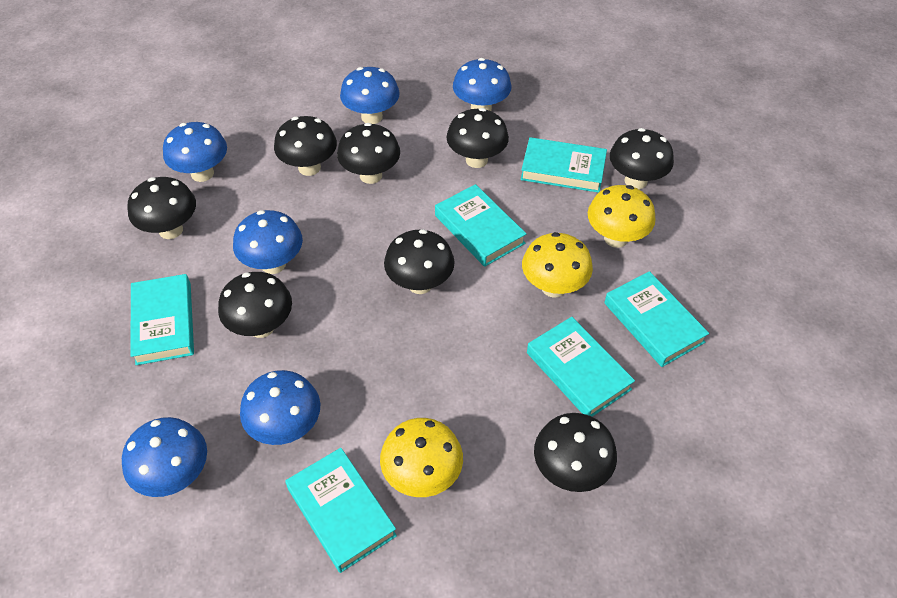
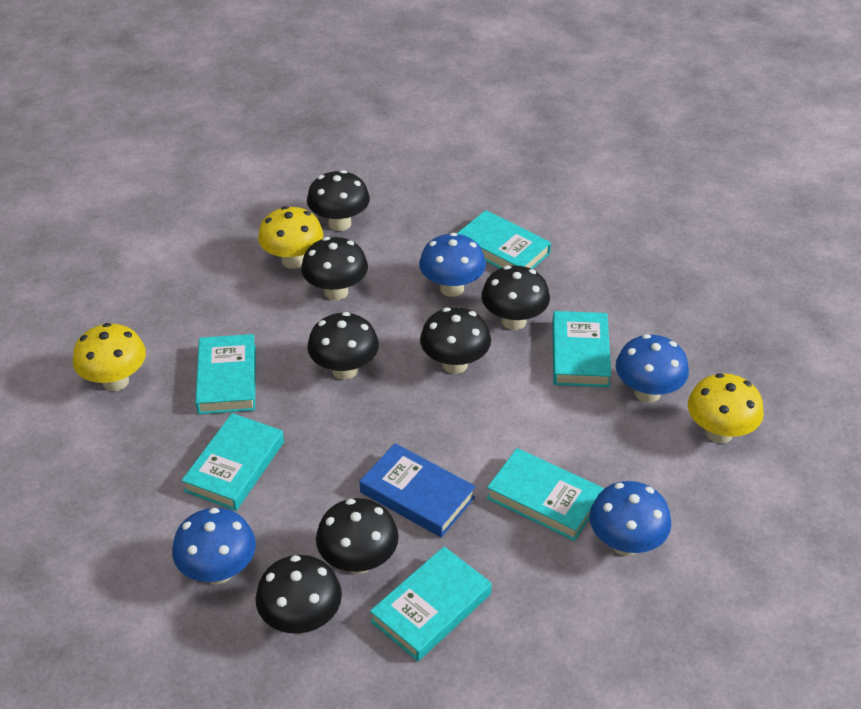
black mushroom: [127,177,196,239] [218,272,292,338] [274,116,337,176] [337,123,400,184] [384,229,455,294] [446,108,509,168] [534,413,617,492] [610,128,674,189] = 8 -> [256,555,342,634] [301,237,368,300] [307,170,370,231] [307,312,379,380] [316,498,399,574] [420,307,491,374] [481,265,550,330] = 7
blue book: none = 0 -> [360,443,476,537] = 1
blue mushroom: [122,417,207,497] [163,122,227,182] [233,210,303,274] [240,370,320,445] [340,67,400,124] [453,58,512,111] = 6 -> [172,508,256,584] [419,233,486,297] [590,481,672,556] [616,334,689,403] = 4

